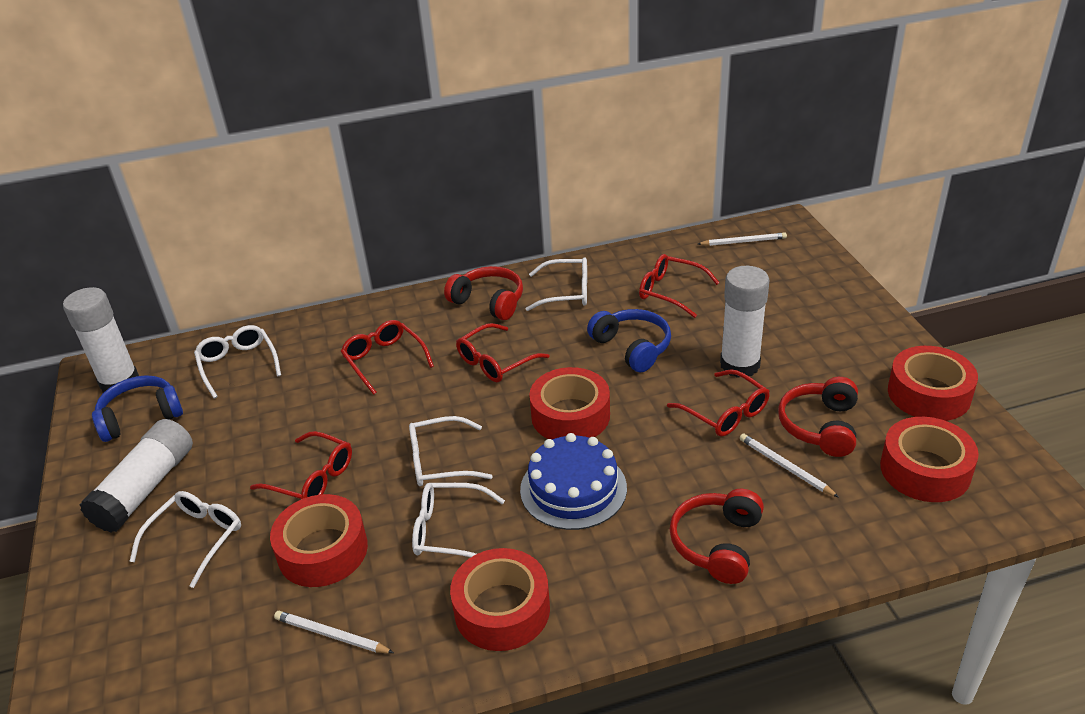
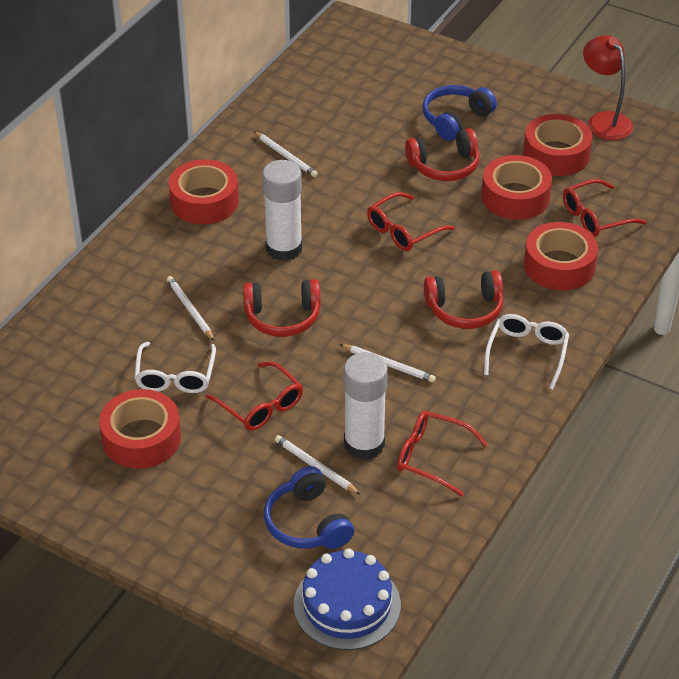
red glasses: [250,431,352,499] [340,320,434,395] [456,323,550,382] [639,254,720,318] [667,370,770,437] = 5 -> [206,361,303,431] [367,192,455,251] [397,411,488,497] [563,179,647,237] = 4
red lamp: none = 0 -> [583,35,633,140] = 1
white glasses: [129,491,241,588] [194,325,281,398] [409,416,493,486] [412,483,505,557] [526,257,587,311] = 5 -> [134,342,216,393] [484,314,569,390] = 2
white glue stick: [63,287,139,393] [80,419,193,533] [720,266,770,378] = 3 -> [262,160,302,261] [344,352,388,460] = 2
white pencil: [274,611,394,653] [698,232,787,246] [740,434,839,497] = 3 -> [167,276,214,341] [254,132,318,177] [275,435,361,495] [340,344,436,383] = 4

